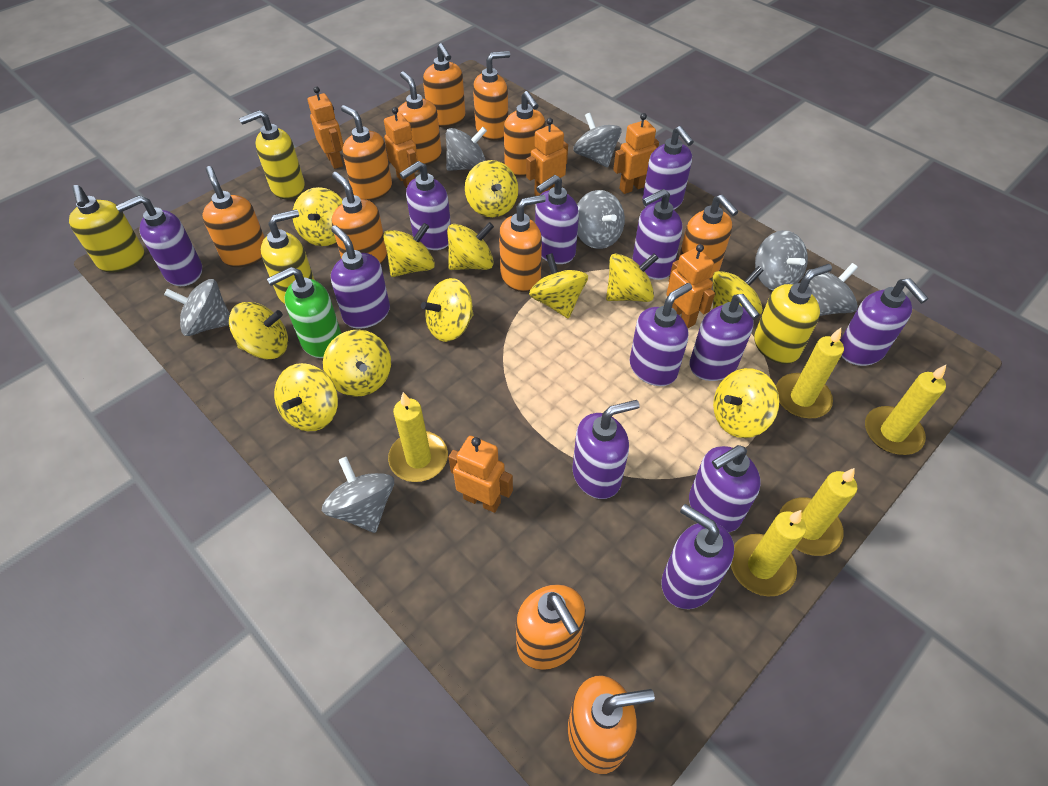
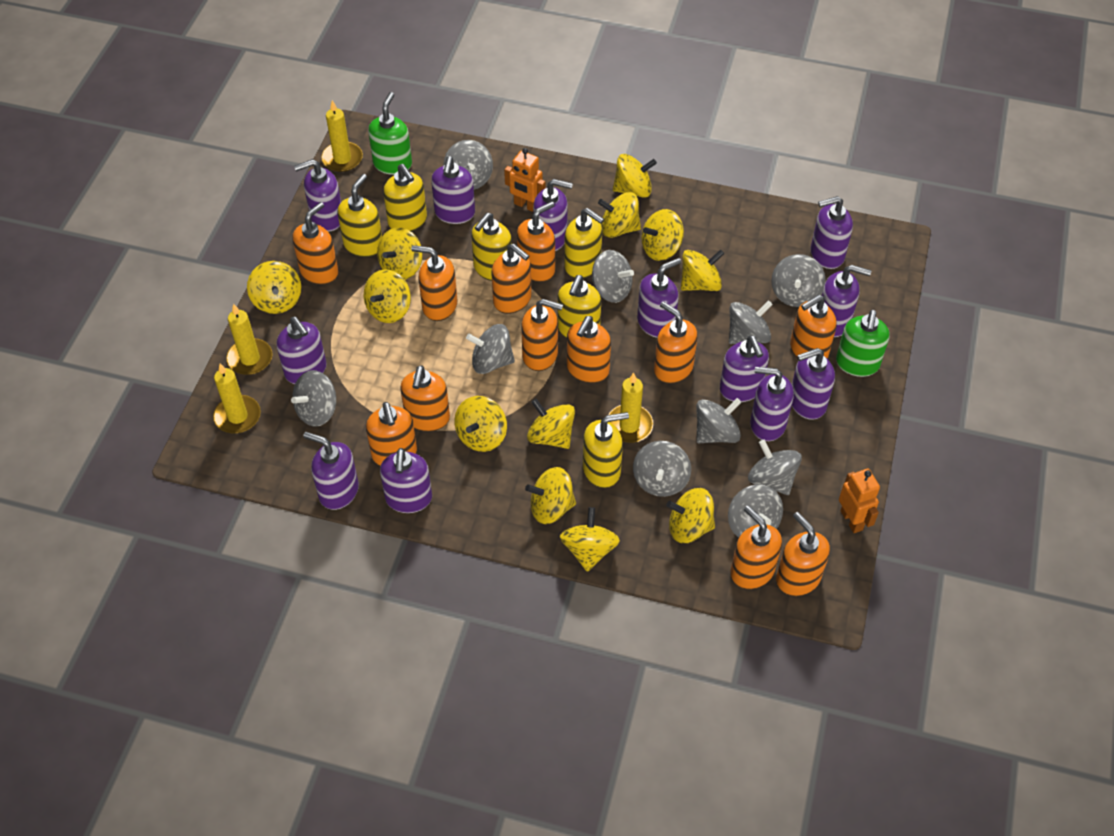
green soap dispenser: [267,267,342,358] = 1 -> [368,92,412,175] [836,310,890,377] = 2
grey spinning top: [164,279,230,336] [322,457,394,533] [446,127,487,171] [573,113,622,167] [577,190,625,249] [755,230,808,290] [805,263,858,316] = 7 -> [291,370,336,427] [443,140,493,190] [466,324,515,374] [592,250,634,303] [633,441,691,497] [696,398,741,443] [728,484,783,538] [729,300,773,344] [748,440,802,495] [771,254,826,307] = 10
orange robot: [308,86,344,169] [384,107,418,188] [448,436,513,513] [526,118,568,196] [613,113,659,194] [666,244,715,328] = 6 -> [504,148,546,212] [839,469,880,533] = 2
orange soap dispenser: [202,166,265,267] [332,172,387,264] [341,105,392,201] [397,71,442,165] [423,43,465,127] [473,51,510,141] [499,195,546,292] [504,91,546,177] [516,584,586,670] [568,675,655,774] [678,195,739,279] = 11 -> [292,202,338,285] [366,402,417,466] [400,365,450,432] [411,245,457,321] [491,244,531,314] [517,201,555,282] [521,299,563,371] [567,316,611,383] [654,301,698,384] [730,506,782,589] [776,512,830,596] [790,295,837,359] = 12
yellow candle: [388,392,448,482] [731,510,806,597] [776,328,844,419] [779,468,857,556] [865,365,946,455] = 5 -> [213,363,261,433] [226,304,272,375] [321,100,363,172] [608,373,653,443] = 4
yellow soap dispenser: [69,185,145,272] [239,110,305,199] [261,209,315,304] [754,264,832,364] = 4 -> [337,174,382,257] [383,164,427,232] [471,213,512,281] [557,275,601,338] [564,208,604,278] [583,412,629,488] = 6

